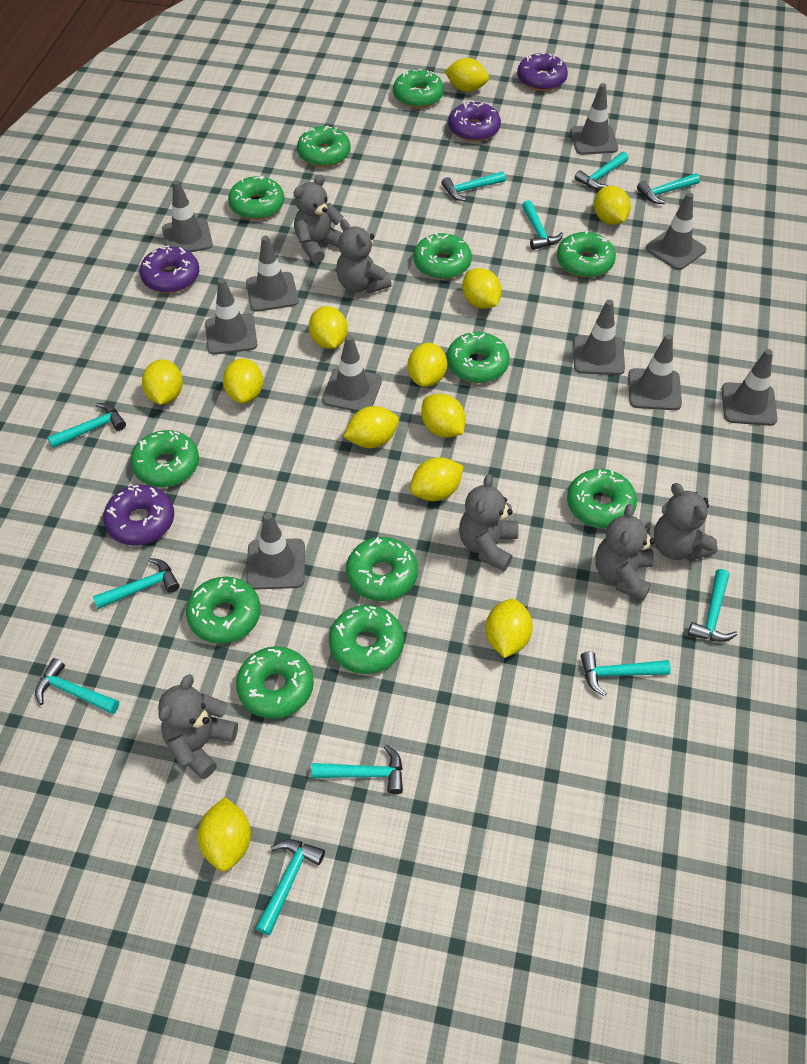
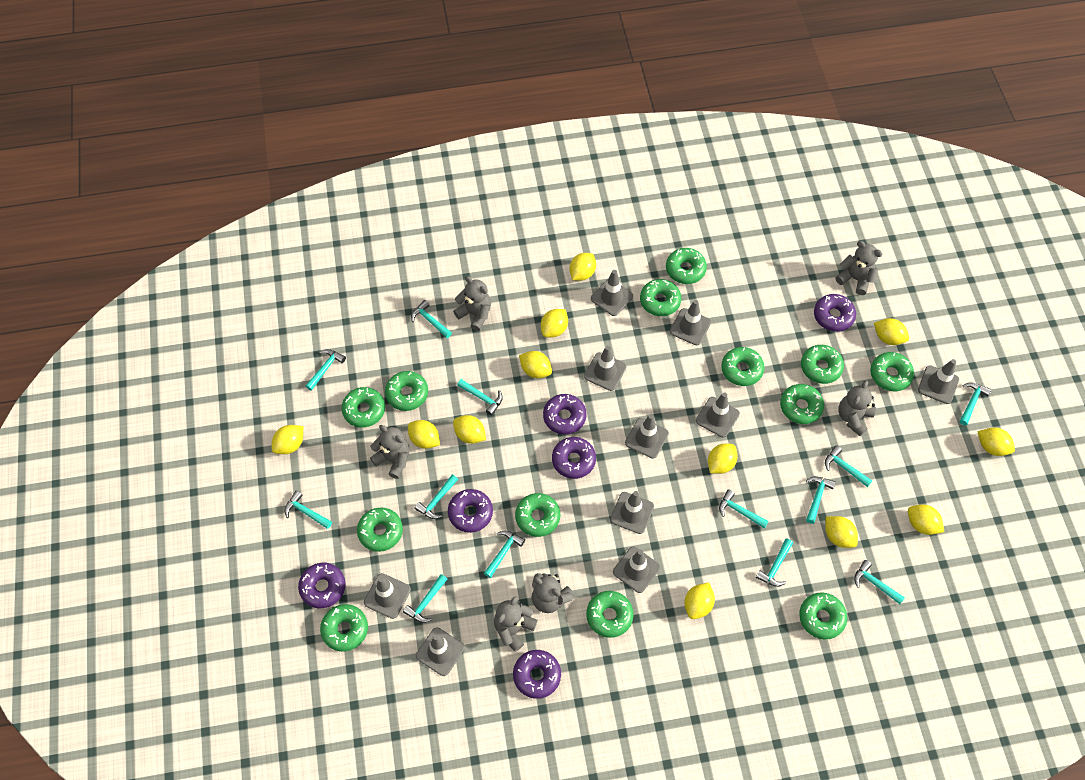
green donut: [131,430,199,487] [186,577,261,644] [228,176,284,220] [236,646,314,719] [297,125,351,167] [329,605,404,674] [346,537,418,601] [393,69,444,108] [413,233,472,279] [447,332,510,383] [557,231,616,278] [567,469,637,528] = 12 -> [320,604,368,652] [342,387,385,427] [357,507,403,552] [385,371,428,411] [515,493,560,537] [586,591,634,638] [640,279,681,316] [666,248,707,284] [721,347,764,386] [780,384,824,424] [799,592,847,639] [801,345,844,384] [870,352,914,391] = 13
purple donut: [103,485,174,545] [140,246,199,293] [448,100,501,142] [517,53,568,91] = 4 -> [298,563,345,608] [448,489,493,533] [513,650,561,699] [543,394,587,435] [552,437,596,479] [814,294,856,332] = 6
turquoise hammer: [35,658,119,714] [47,403,126,448] [93,558,180,609] [256,839,325,935] [312,744,403,794] [442,171,506,201] [522,200,563,250] [575,152,628,189] [581,651,671,696] [637,173,700,204] [688,569,738,642] = 11 -> [285,491,332,529] [306,349,346,391] [403,574,447,623] [411,300,452,338] [414,475,458,519] [457,379,503,416] [484,530,525,578] [719,489,769,529] [756,538,793,587] [806,476,835,524] [825,445,872,487] [854,560,905,604] [959,382,992,425] = 13

